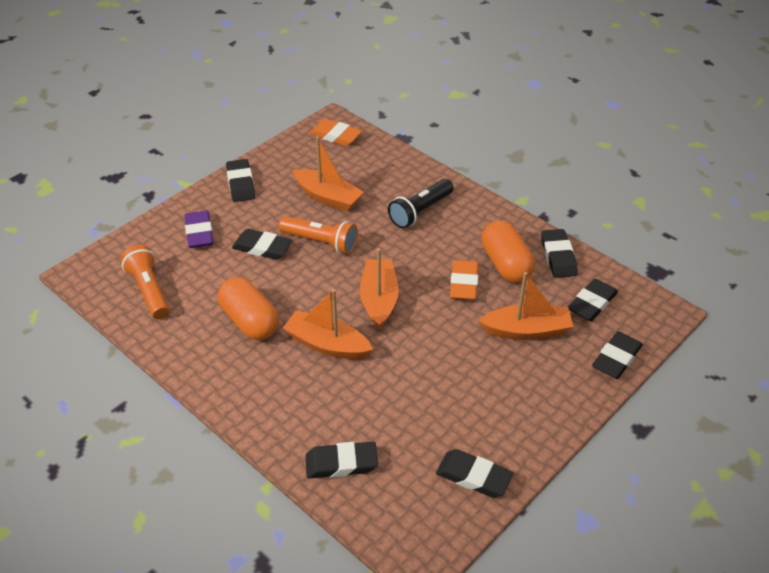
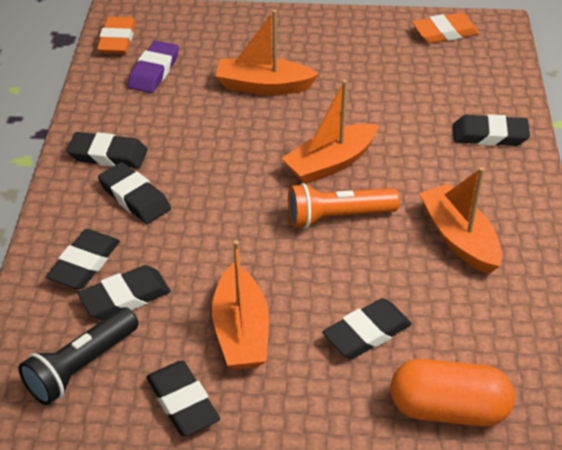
orange capsule: [218,277,279,340] [481,220,535,283] = 2 -> [390,359,515,427] = 1
orange flashlight: [121,245,169,319] [279,216,358,254] = 2 -> [288,183,400,229] = 1

